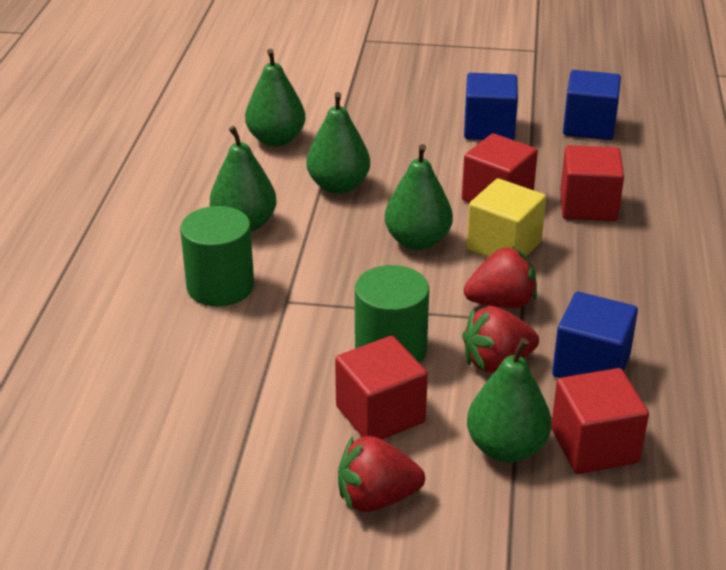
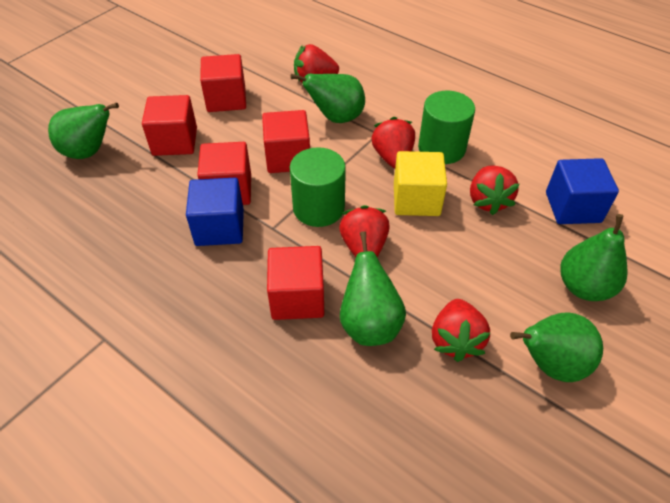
blue cube: [464,73,518,140] [552,292,638,378] [563,70,621,140] = 3 -> [186,178,244,246] [546,158,619,224] = 2
red cube: [335,336,428,440] [462,133,538,203] [551,368,649,474] [560,145,624,221] = 4 -> [142,95,197,156] [197,142,251,205] [200,54,246,112] [262,110,310,173] [267,246,324,320] = 5
red strawberry: [338,436,425,512] [462,306,539,373] [464,246,537,308] = 3 -> [294,44,339,83] [339,205,390,257] [371,117,415,169] [432,299,490,362] [470,165,520,215] = 5

